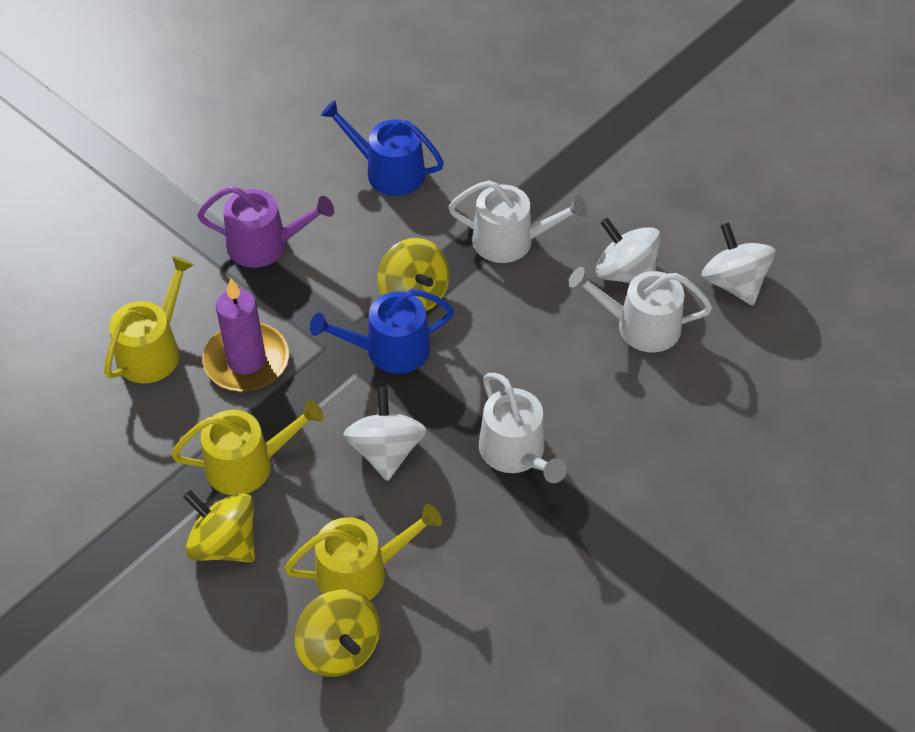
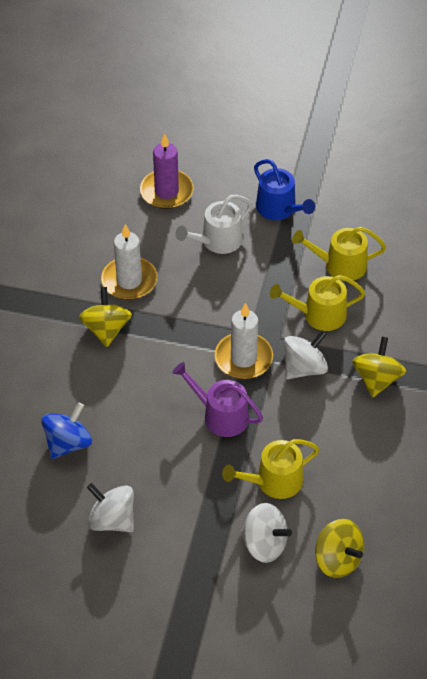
blue spinning top: none = 0 -> [41,402,92,459] = 1
blue watering can: [310,289,454,374] [321,100,444,196] = 2 -> [254,159,315,220] = 1
white candle: none = 0 -> [101,224,157,300] [215,303,273,379] = 2
white watering can: [449,180,587,263] [479,373,567,483] [568,267,712,352] = 3 -> [175,195,252,254] = 1

